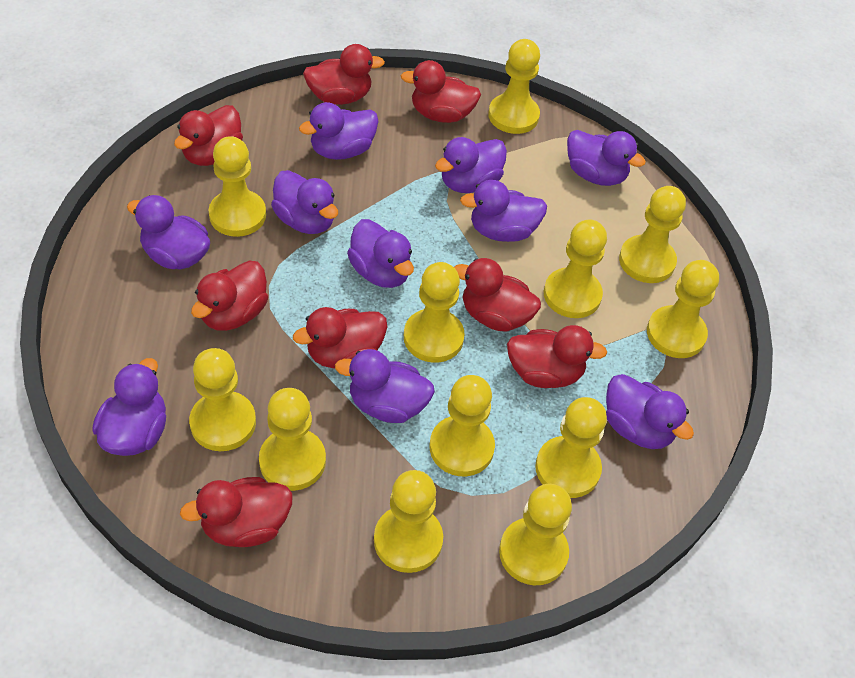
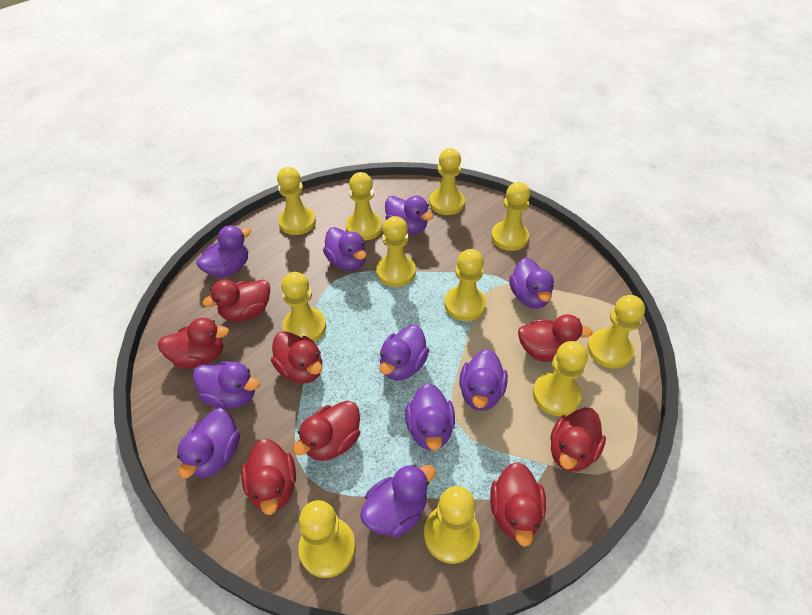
yellow pawn: [189,348,256,451] [209,136,266,237] [259,388,326,491] [374,470,443,573] [404,262,465,363] [430,375,495,476] [488,39,540,134] [499,484,572,585] [535,397,607,498] [544,219,607,318] [619,186,686,283] [647,260,719,358] = 12 -> [277,167,316,235] [281,272,326,342] [298,500,355,578] [346,172,383,241] [376,216,416,287] [424,486,480,564] [429,148,465,215] [444,249,486,321] [491,182,530,251] [533,341,588,416] [587,295,645,369] = 11

